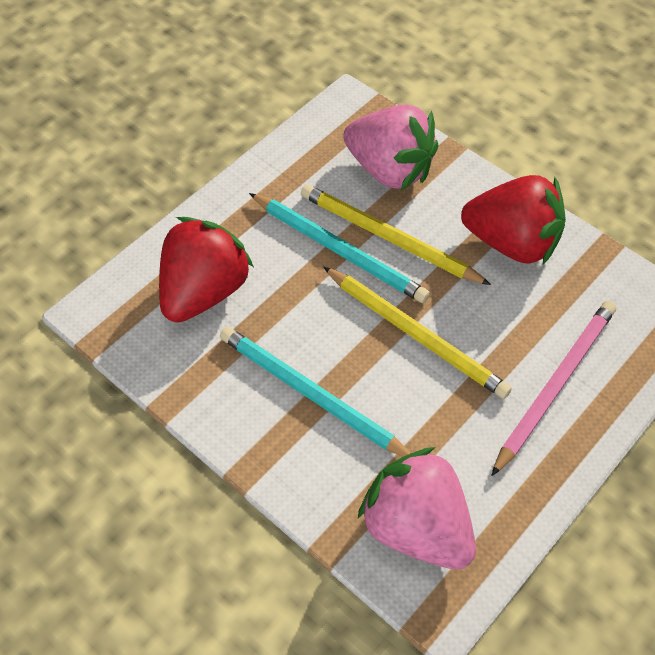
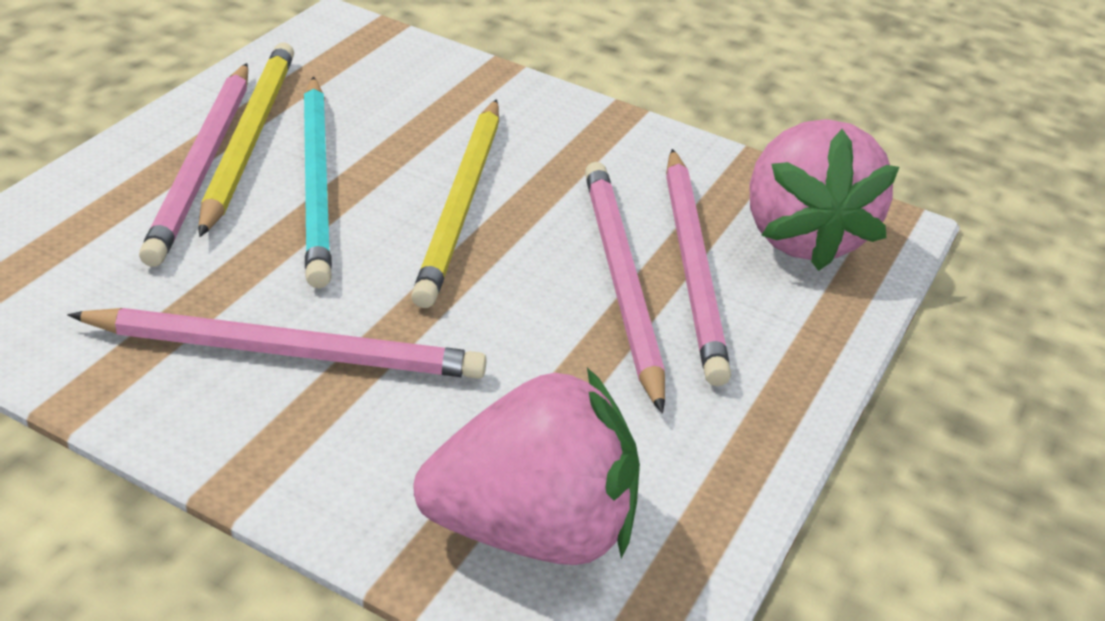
pink pencil: [491,301,616,476] = 1 -> [67,308,487,379] [139,63,248,267] [585,162,665,413] [666,149,731,386] = 4
red strawberry: [159,217,254,323] [461,175,566,265] = 2 -> none = 0
turquoise pencil: [220,327,411,457] [249,193,430,303] = 2 -> [303,77,332,288] = 1

